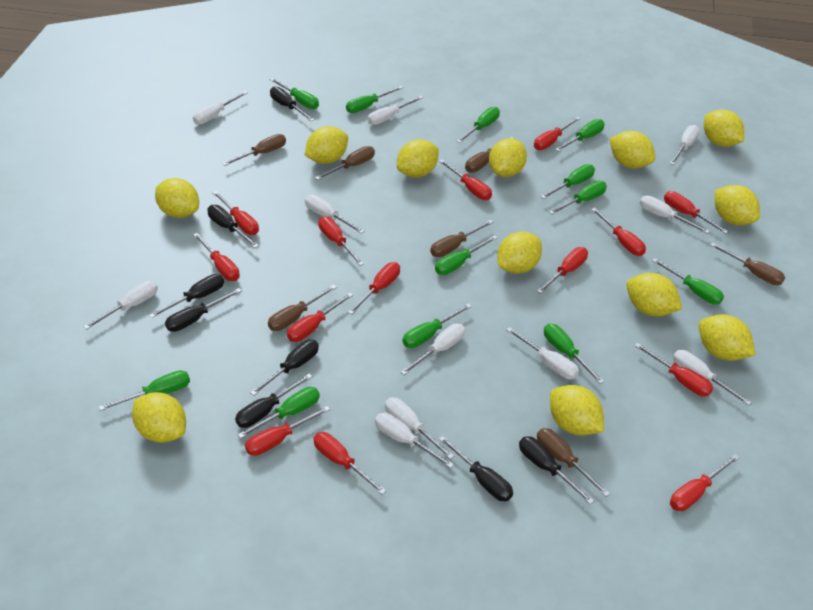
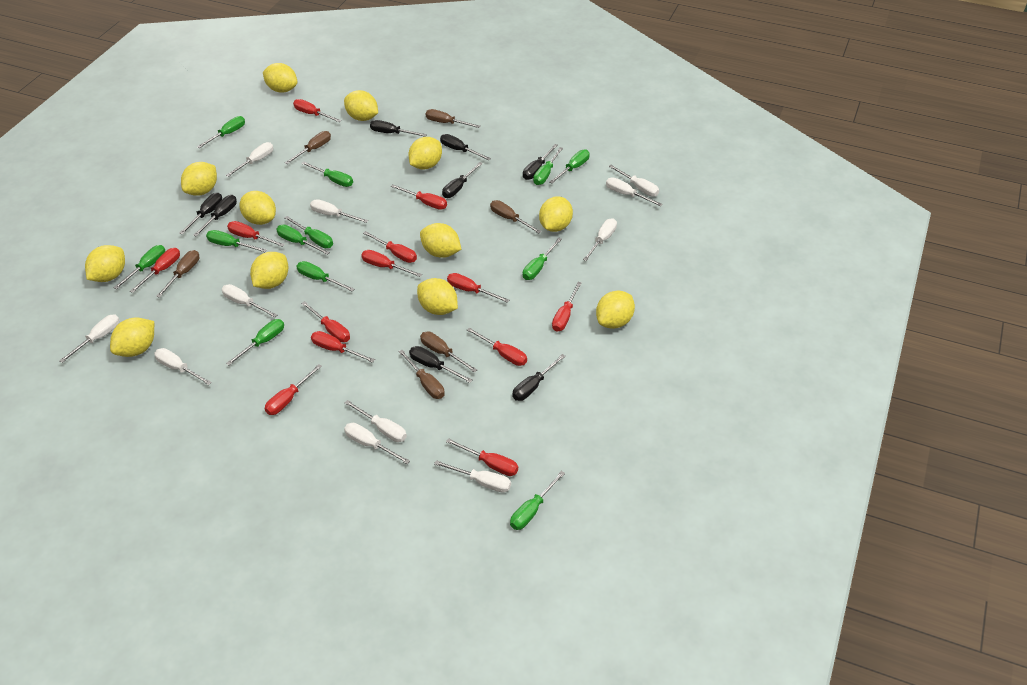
brown screwdriver: [222,134,286,166] [268,285,337,331] [315,146,375,180] [430,220,493,257] [465,137,515,173] [537,428,610,497] [710,243,785,285] = 7 -> [156,250,199,298] [285,131,331,164] [399,350,445,399] [420,331,477,373] [426,109,480,128] [490,200,542,233] = 6
red screwdriver: [193,233,240,281] [213,191,259,235] [245,406,330,456] [287,293,353,342] [313,432,386,495] [318,216,364,266] [348,262,400,314] [439,160,492,200] [534,117,581,150] [537,247,588,294] [591,208,646,256] [635,343,713,396] [664,191,729,234] [670,454,740,511] = 14 -> [130,248,180,293] [227,221,285,247] [265,364,322,415] [293,99,341,122] [301,301,350,342] [311,331,375,363] [361,250,422,277] [363,231,417,263] [391,185,447,210] [446,438,518,476] [447,273,509,303] [467,328,527,366] [552,282,582,332] = 13

